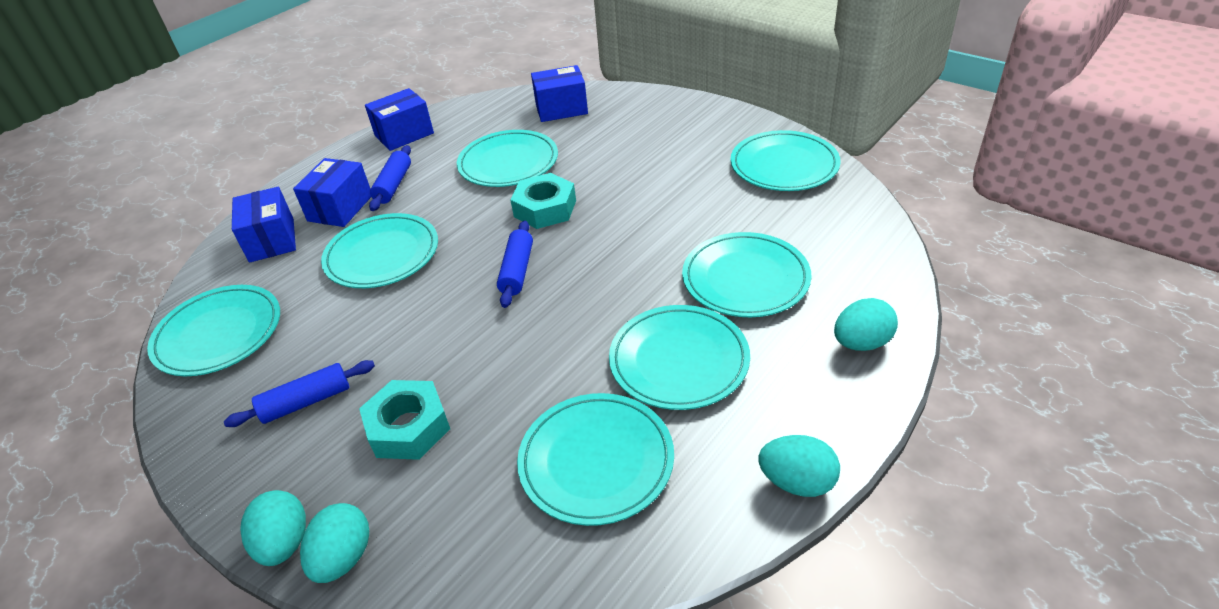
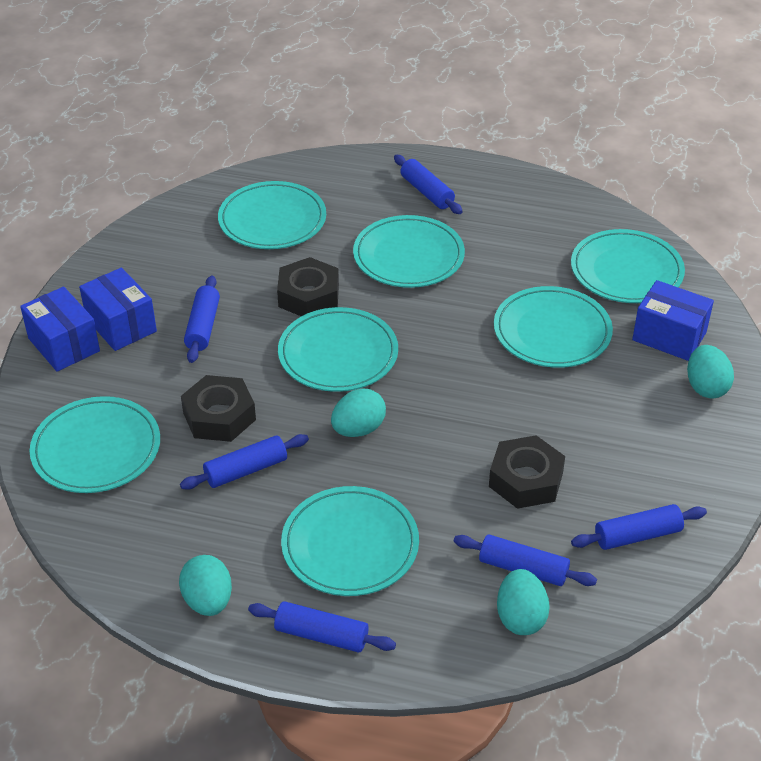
black nut: none = 0 -> [181,375,256,442] [277,257,339,316] [489,435,565,509] = 3
blue box: [232,187,296,263] [293,158,371,227] [365,88,434,151] [531,65,588,122] = 4 -> [20,287,100,372] [79,268,157,351] [632,280,714,361] = 3
blue rolling pin: [224,360,375,427] [369,145,411,211] [497,221,533,308] = 3 -> [180,434,309,490] [184,276,220,363] [248,601,396,652] [394,155,463,214] [454,534,597,586] [571,504,707,550] = 6
turquoise nut: [359,380,450,460] [510,173,576,229] = 2 -> none = 0

